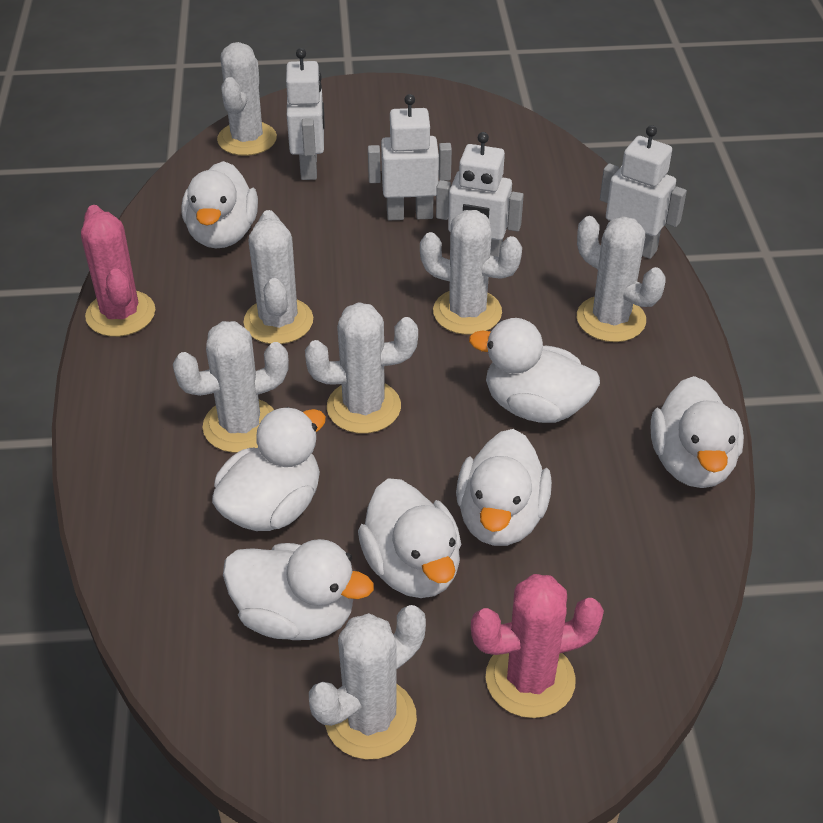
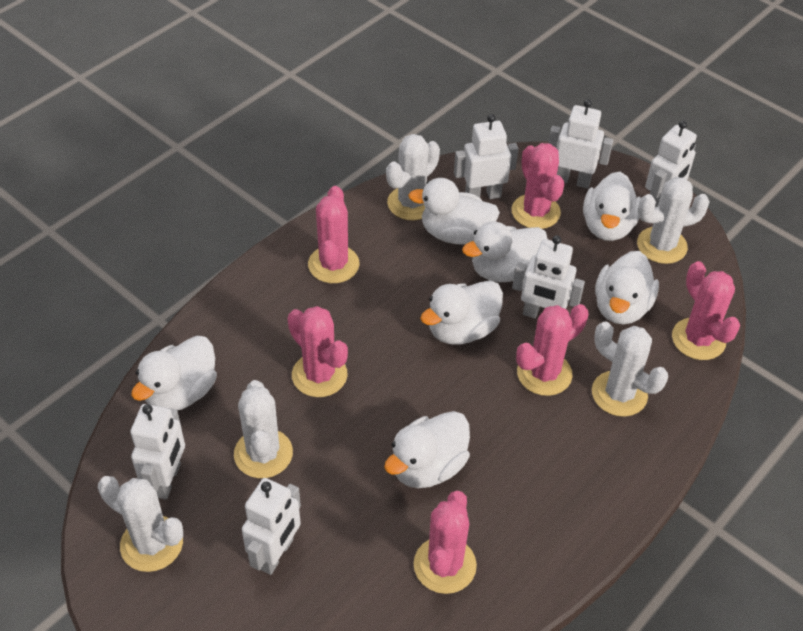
pink cactus: [81,205,155,337] [471,574,604,718] = 2 -> [287,306,348,397] [308,186,360,283] [414,491,477,594] [512,143,564,229] [516,304,589,396] [672,261,740,360] = 6
white cactus: [173,321,289,453] [217,42,277,156] [244,210,313,344] [305,302,418,434] [309,605,426,760] [420,210,522,335] [577,216,666,342] = 7 -> [98,476,183,572] [234,380,293,478] [386,134,440,220] [592,321,668,417] [637,177,709,264] = 5
white robot: [286,48,324,180] [368,94,452,220] [436,132,524,257] [600,125,687,259] = 4 -> [130,404,185,499] [242,478,301,575] [454,114,519,199] [512,235,585,318] [548,99,613,188] [645,121,697,207] = 6

